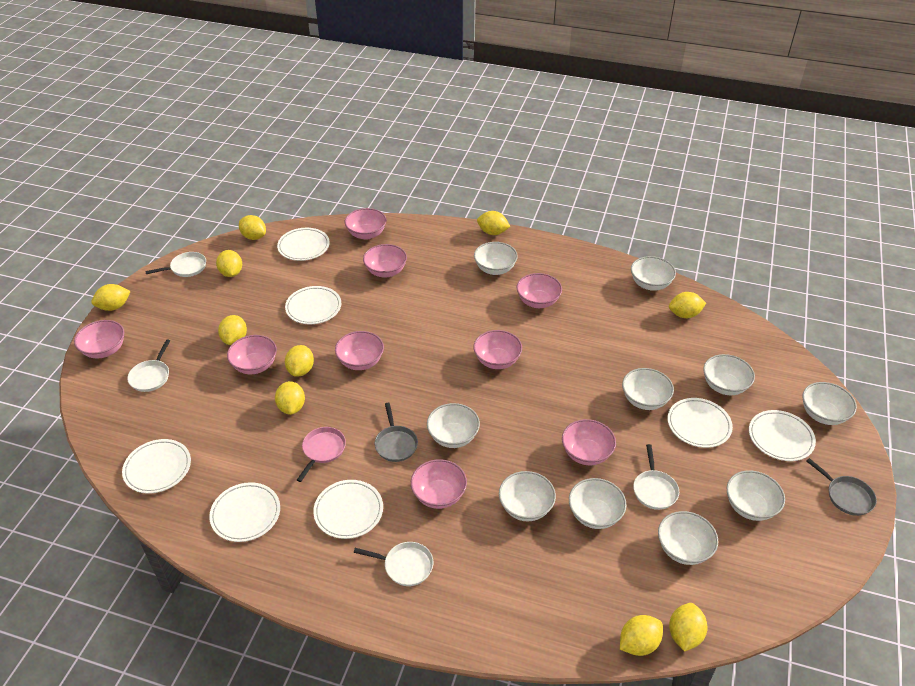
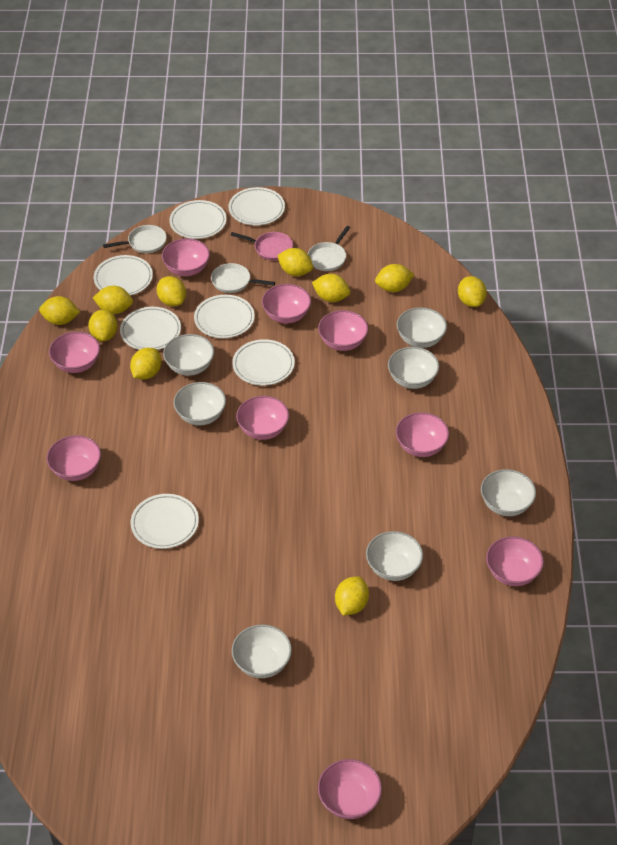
grey pan: [374,403,418,462] [806,458,877,516] = 2 -> none = 0
white bowl: [427,403,480,448] [474,242,518,275] [499,471,556,521] [569,478,626,529] [622,368,674,410] [631,256,676,291] [658,511,718,565] [703,354,755,395] [727,470,785,521] [802,382,857,425] = 10 -> [163,334,214,376] [173,382,226,425] [232,624,292,678] [366,531,423,581] [388,347,439,389] [397,307,447,348] [481,469,536,516] = 7
white pan: [127,339,170,392] [145,252,206,277] [354,542,433,586] [633,444,679,510] = 4 -> [103,225,167,253] [211,263,275,293] [308,226,350,271] = 3

